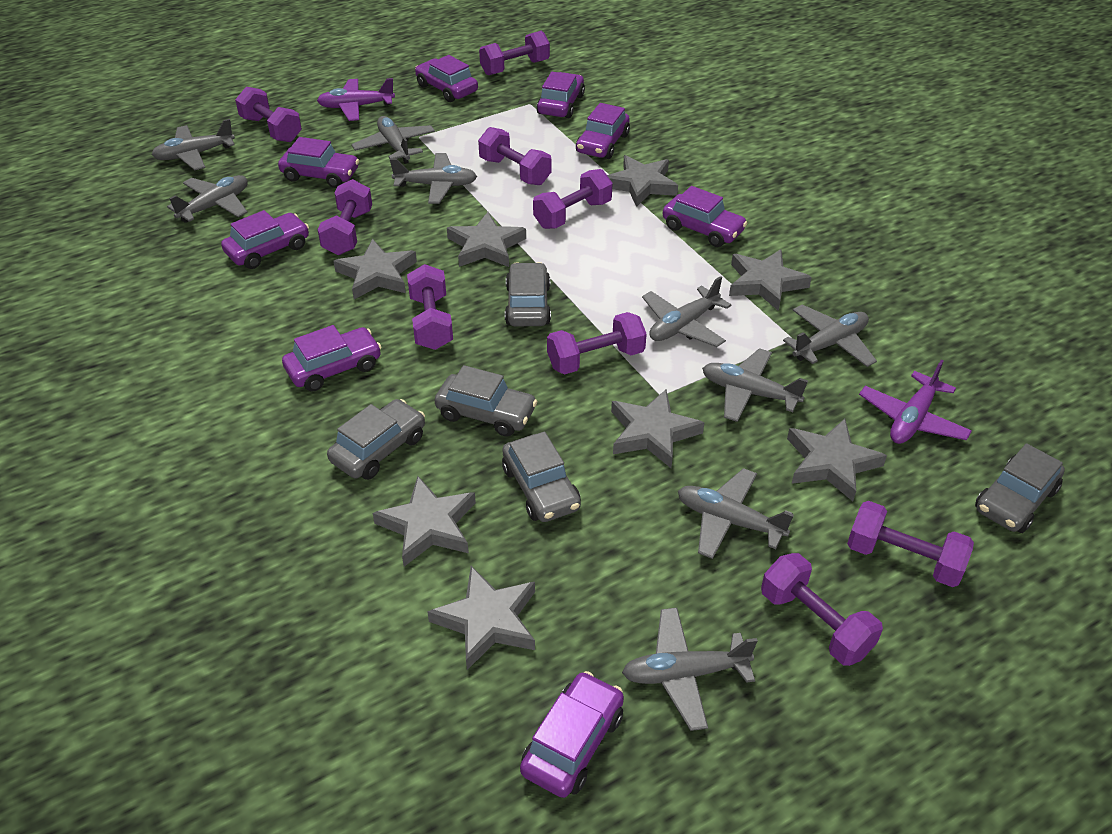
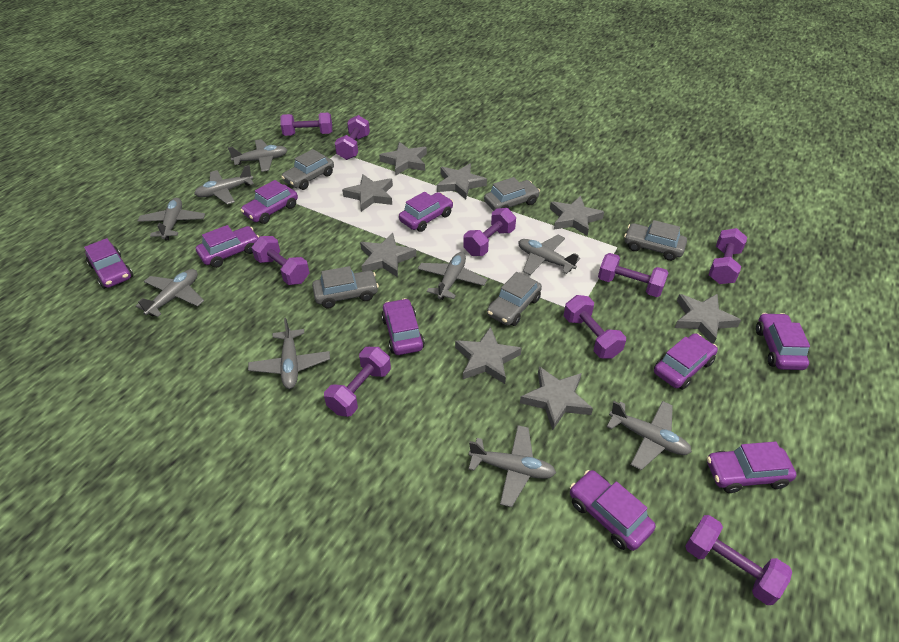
purple car: [221,210,309,269] [278,137,359,188] [282,325,382,392] [415,55,478,102] [520,671,624,798] [536,72,585,118] [576,103,630,159] [663,186,748,247] = 8 -> [84,238,133,289] [196,225,259,268] [241,180,298,224] [381,298,425,355] [399,192,453,232] [570,470,656,551] [654,333,718,390] [707,441,797,493] [756,313,810,370] = 9
purple plane: [317,78,395,121] [859,360,972,444] = 2 -> none = 0

